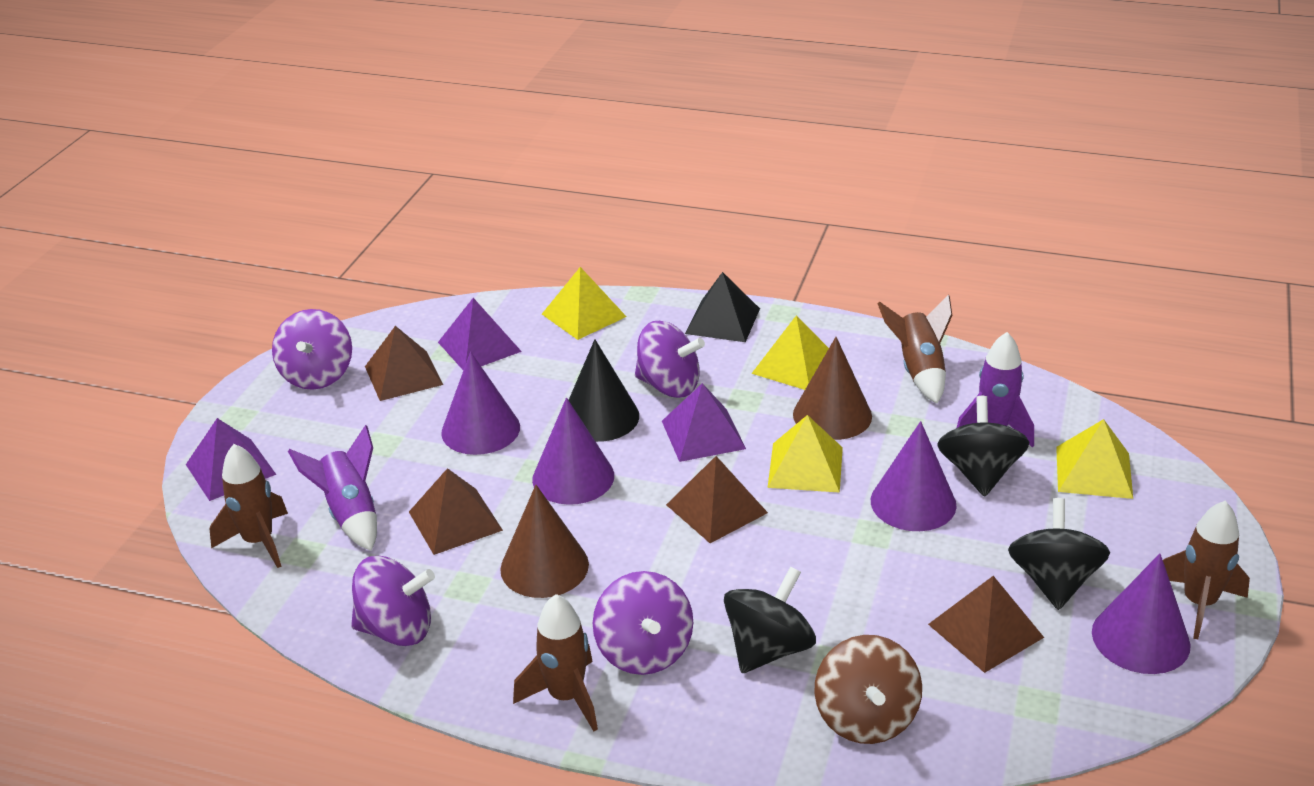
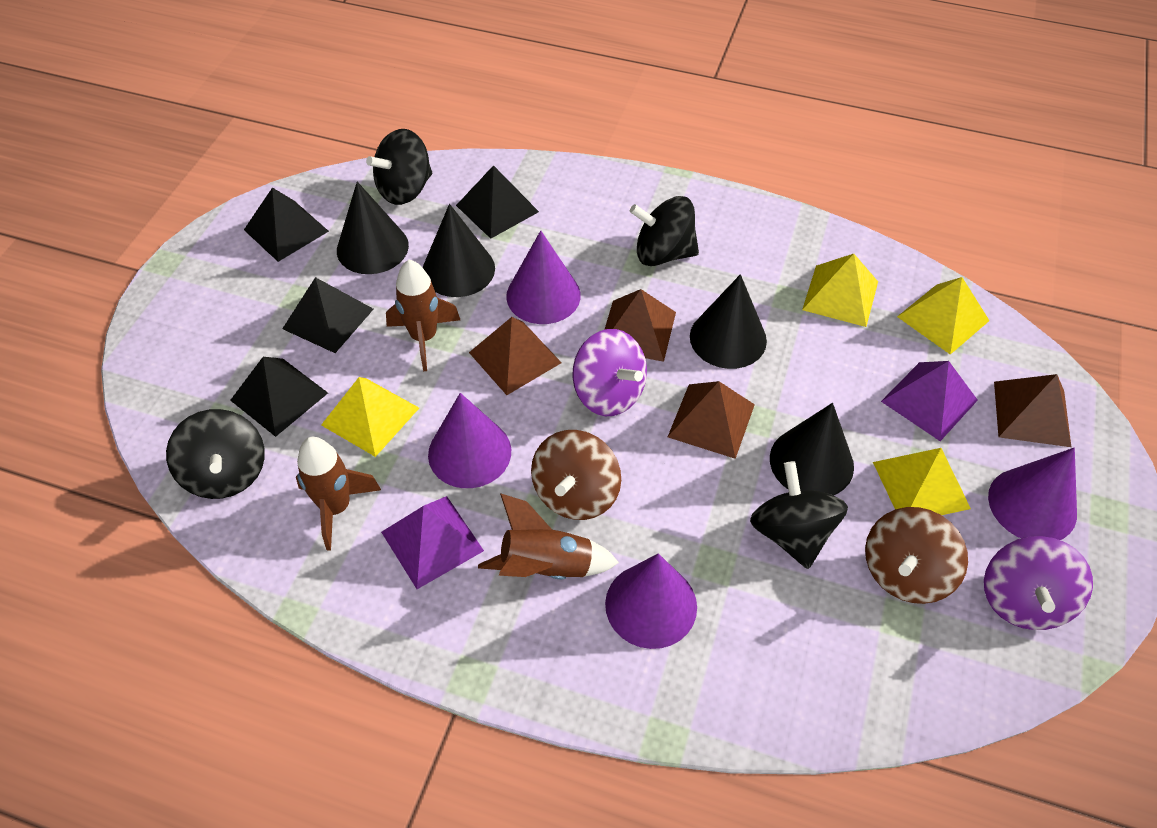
black cone: [569,339,639,442] = 1 -> [337,182,409,274] [423,204,495,297] [690,274,767,369] [770,403,854,495] = 4
black pyramid: [685,272,760,342] = 1 -> [230,357,328,437] [244,188,329,262] [282,277,373,353] [456,165,539,239] = 4
black spinning top: [724,567,816,673] [938,396,1030,497] [1008,498,1110,610] = 3 -> [166,409,265,499] [366,129,432,205] [630,196,699,266] [750,461,848,569] = 4
brown cone: [500,485,589,598] [793,337,872,440] = 2 -> none = 0
brown rocket: [209,444,288,568] [513,594,598,731] [878,294,952,404] [1163,501,1250,640] = 4 -> [296,437,381,550] [386,260,460,371] [478,493,619,579] = 3
brown spinning top: [814,635,922,744] = 1 -> [531,430,621,520] [865,507,968,604] = 2
purple pyramid: [186,418,277,501] [438,298,522,370] [662,383,746,462] = 3 -> [381,496,484,589] [881,361,978,441] = 2
purple rocket: [288,425,377,551] [957,332,1034,447] = 2 -> none = 0
purple spinning top: [272,309,352,390] [351,556,435,646] [593,571,693,675] [635,321,705,398] = 4 -> [573,329,647,416] [984,536,1093,630] = 2

